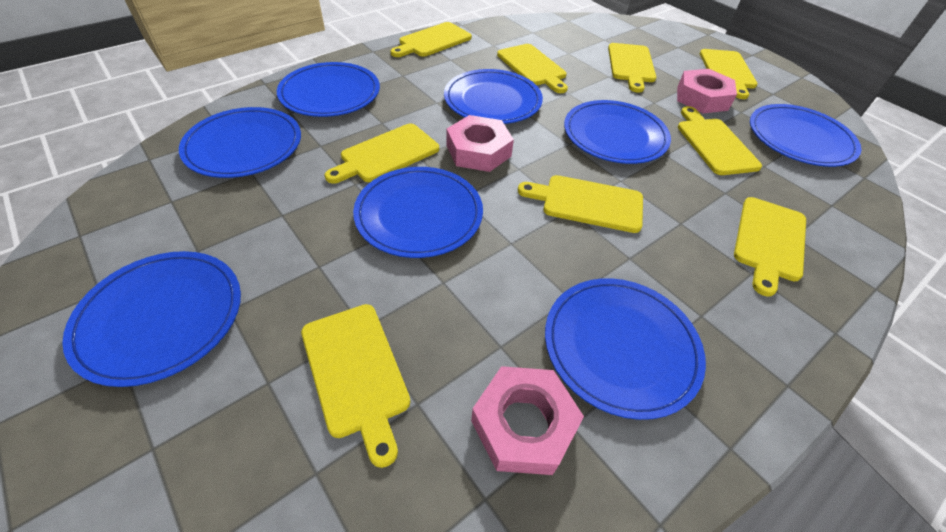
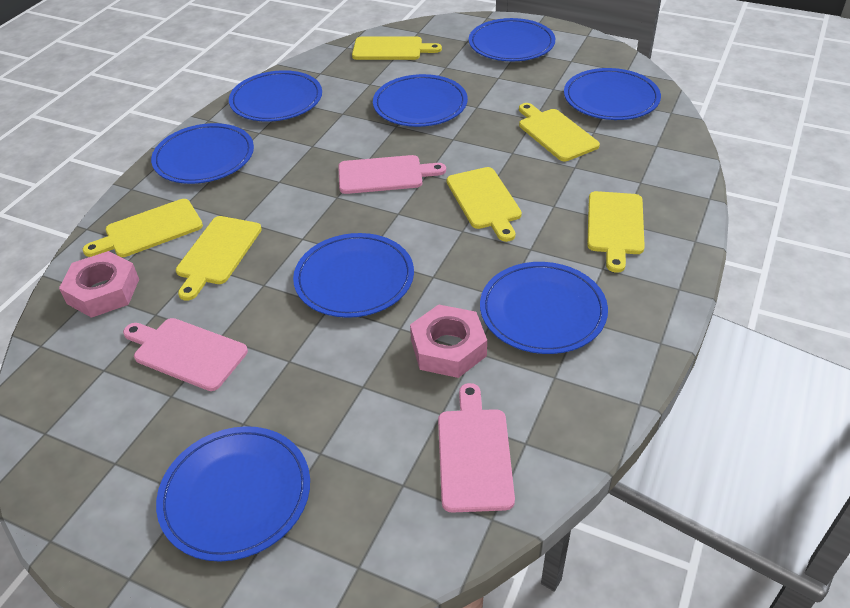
pink cutting board: none = 0 -> [123,318,248,391] [338,155,446,194] [438,383,515,513] = 3
pink nut: [447,115,514,172] [471,366,584,475] [677,69,737,113] = 3 -> [59,251,139,318] [410,305,487,378] = 2
yellow cutting board: [301,304,410,468] [324,124,439,184] [390,22,472,57] [497,44,568,93] [518,175,643,233] [608,43,656,93] [678,106,762,175] [700,49,758,99] [734,197,806,297] = 9 -> [83,199,203,257] [176,216,262,301] [352,37,442,60] [447,167,522,242] [519,103,600,161] [587,191,645,273] = 6

